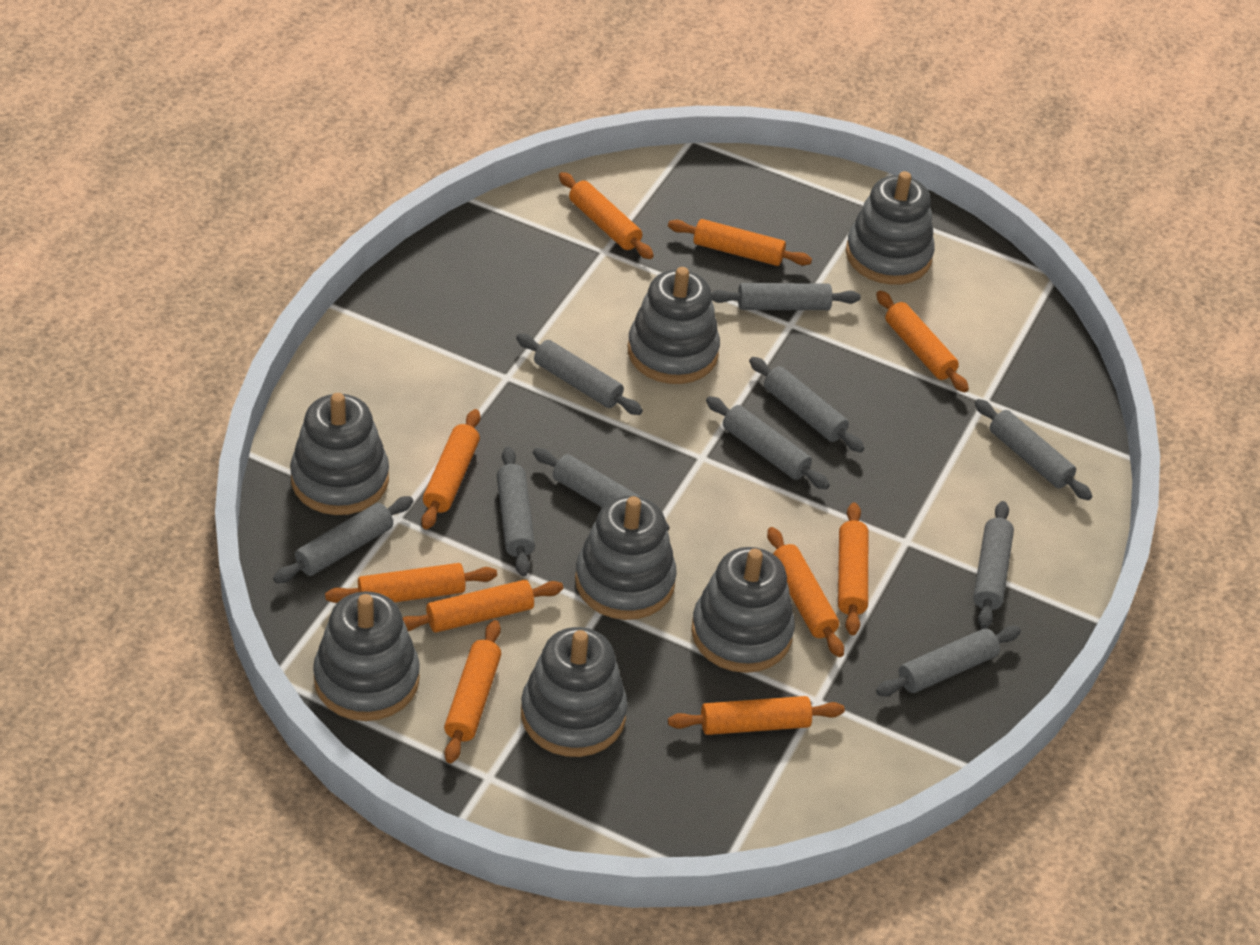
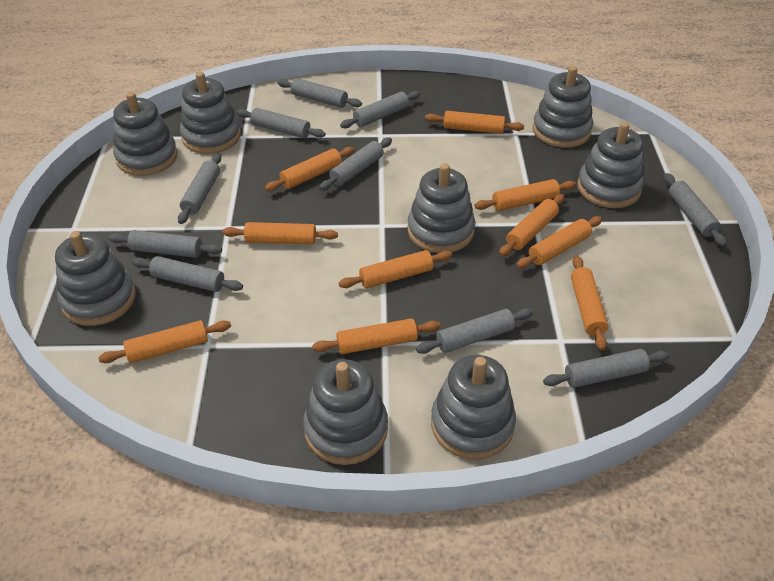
grey stacking toy: [290,393,389,515] [313,592,420,721] [521,627,627,757] [575,496,677,620] [628,267,720,384] [691,547,795,673] [846,171,935,285] = 7 -> [55,231,136,326] [113,92,178,176] [180,72,241,154] [303,360,388,465] [408,163,475,253] [431,355,516,460] [533,66,593,148] [577,122,644,208] = 8

